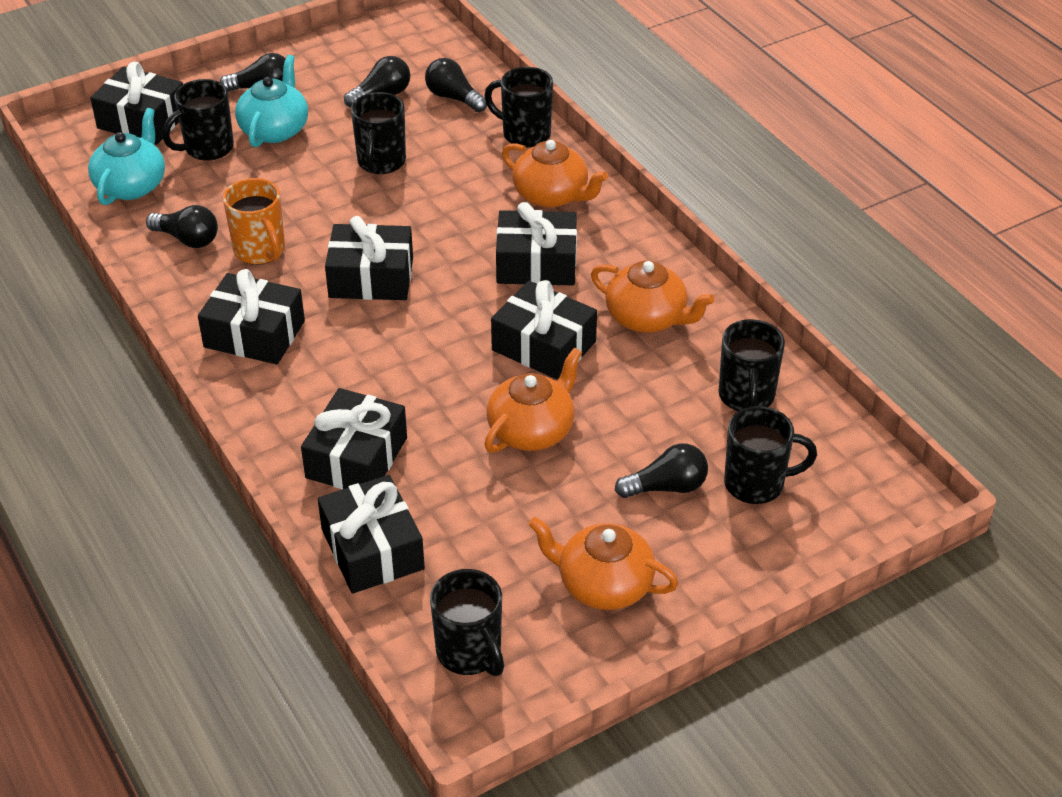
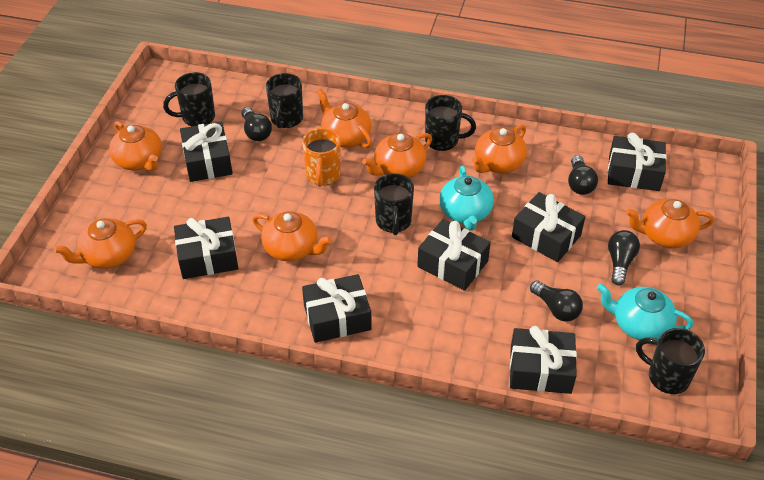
black light bulb: [146,205,218,248] [220,53,286,92] [344,56,410,108] [425,58,487,112] [615,443,708,498] = 5 -> [241,107,272,141] [530,280,583,322] [568,155,598,195] [608,230,640,285] = 4
black mug: [162,79,234,161] [351,92,406,174] [430,569,504,676] [484,67,553,148] [719,319,785,411] [724,406,817,504] = 6 -> [163,72,215,126] [266,73,303,128] [374,173,414,235] [425,95,476,151] [636,328,705,394] = 5
orange teapot: [484,347,582,453] [502,140,608,208] [528,517,678,610] [591,261,714,333] = 4 -> [53,218,147,269] [109,121,162,171] [252,211,332,261] [317,89,372,148] [362,133,432,178] [472,124,527,173] [626,199,714,248] = 7

